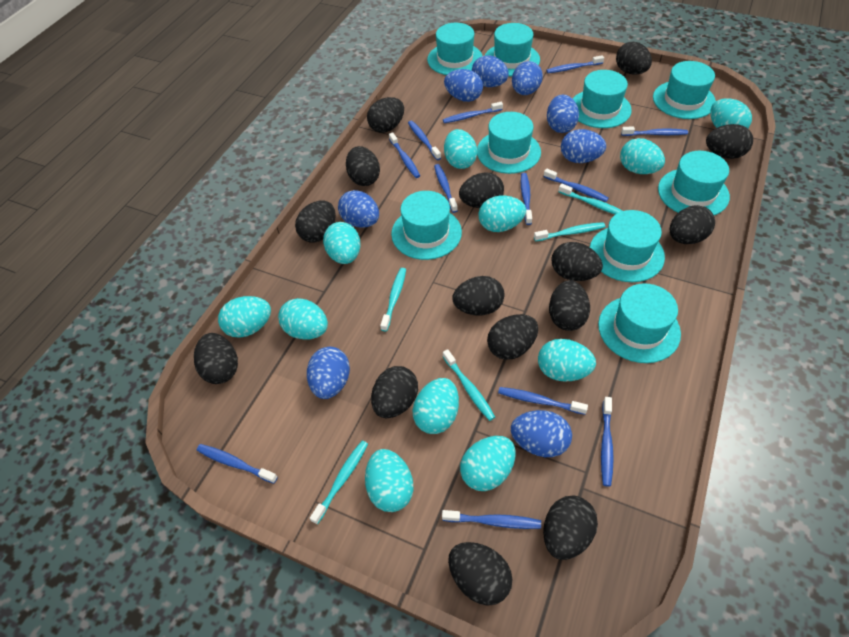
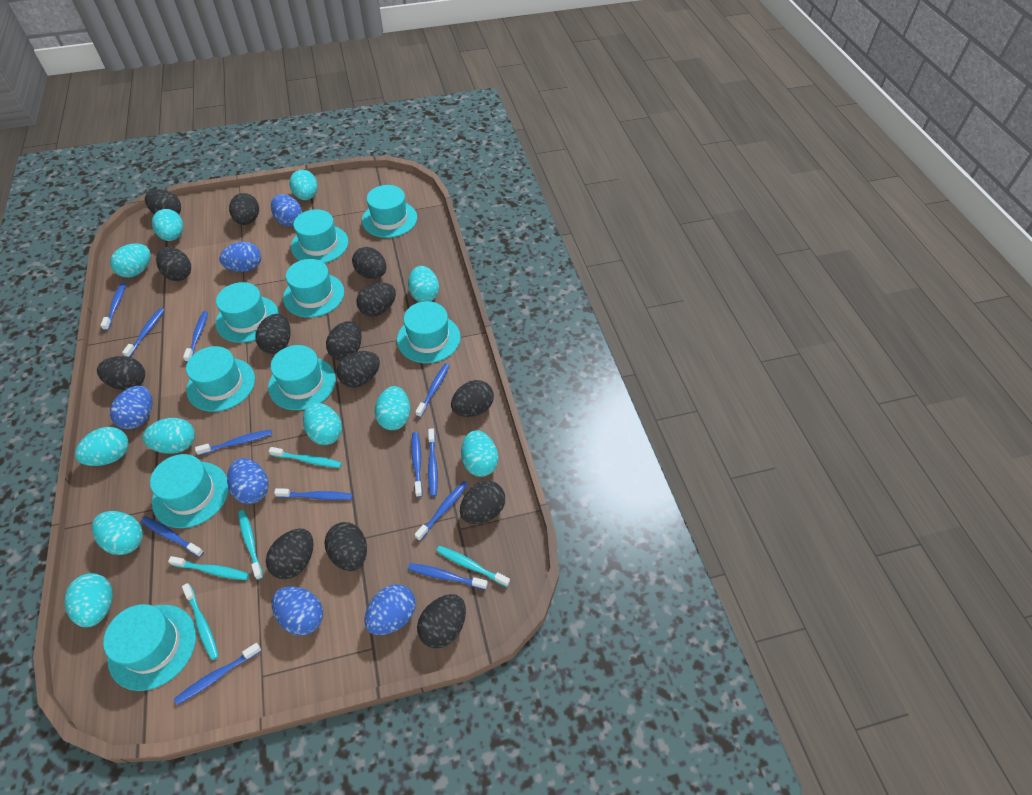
black egg: [194,333,238,384] [295,201,336,243] [346,146,380,186] [367,97,404,133] [371,366,418,418] [448,542,513,606] [452,276,504,316] [459,173,504,208] [487,314,538,360] [543,495,598,560] [549,280,590,331] [551,242,603,281] [616,41,652,75] [670,205,715,244] [706,124,753,159] = 15 -> [97,356,145,390] [145,189,181,214] [156,247,191,281] [229,193,259,225] [255,314,291,354] [266,529,314,579] [325,522,367,571] [326,321,362,361] [337,351,380,388] [352,247,387,279] [356,282,396,316] [417,594,466,649] [451,380,494,417] [460,481,505,524] = 14
blue egg: [307,347,350,399] [338,190,379,228] [444,69,483,102] [472,55,509,87] [511,410,572,457] [512,61,543,95] [547,95,579,133] [561,129,606,163] = 8 -> [110,386,153,429] [219,242,261,272] [227,458,269,504] [271,194,302,227] [272,586,323,636] [364,584,416,635] = 6

